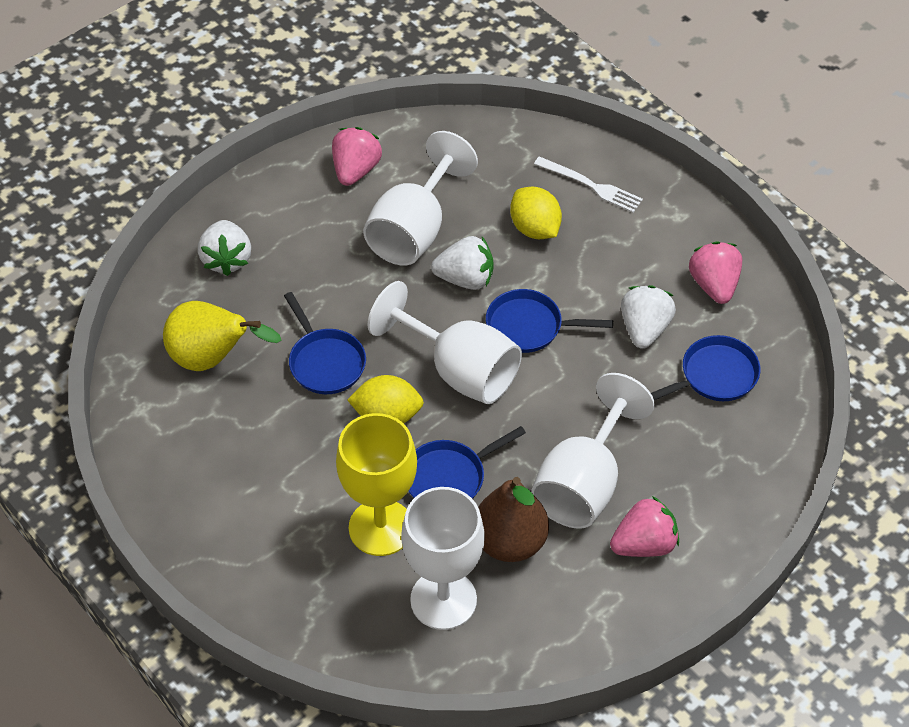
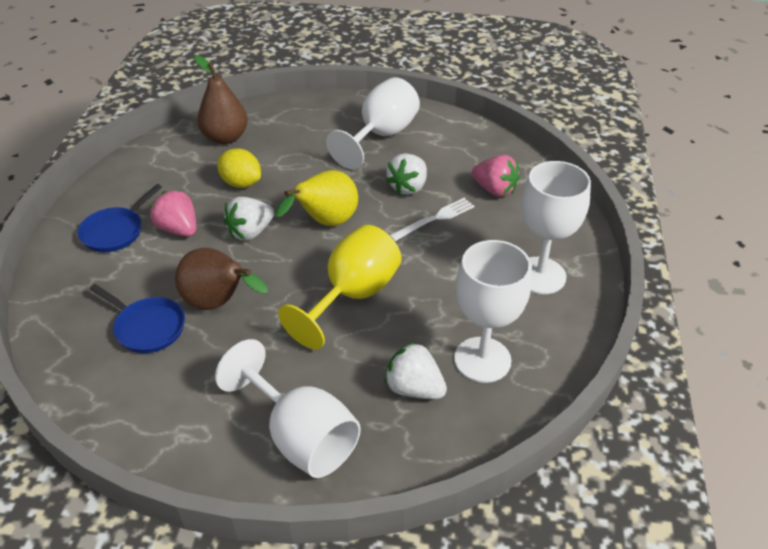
blue pan: [284,292,366,394] [408,426,526,499] [486,289,613,353] [651,335,760,401] = 4 -> [78,184,162,252] [90,284,185,353] = 2
brown pear: [478,477,549,562] = 1 -> [175,248,268,310] [194,55,248,144] = 2
pink strawberry: [332,127,382,186] [610,496,679,557] [689,241,742,304] = 3 -> [150,190,197,237] [472,155,520,197] = 2
yellow lemon: [347,375,424,423] [510,187,562,239] = 2 -> [217,148,261,188] = 1

